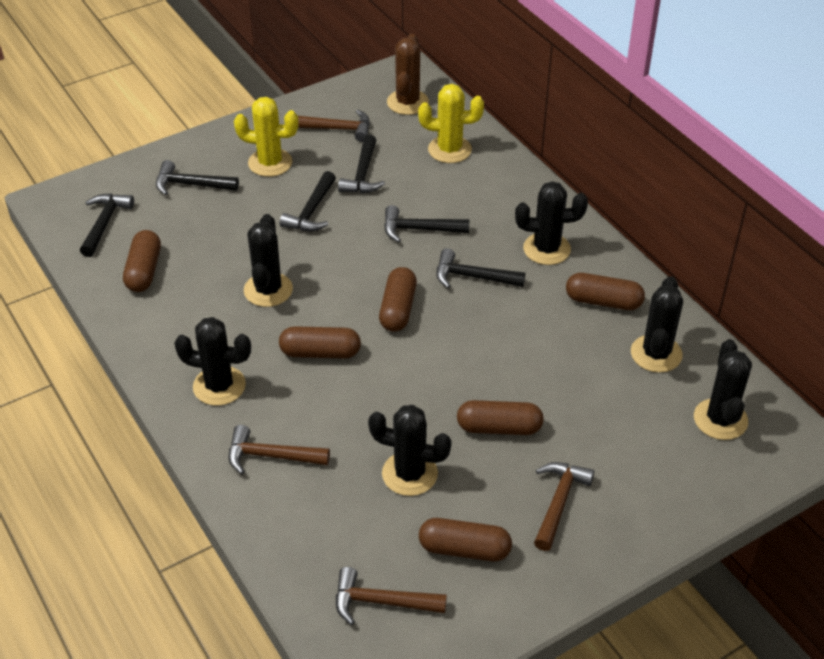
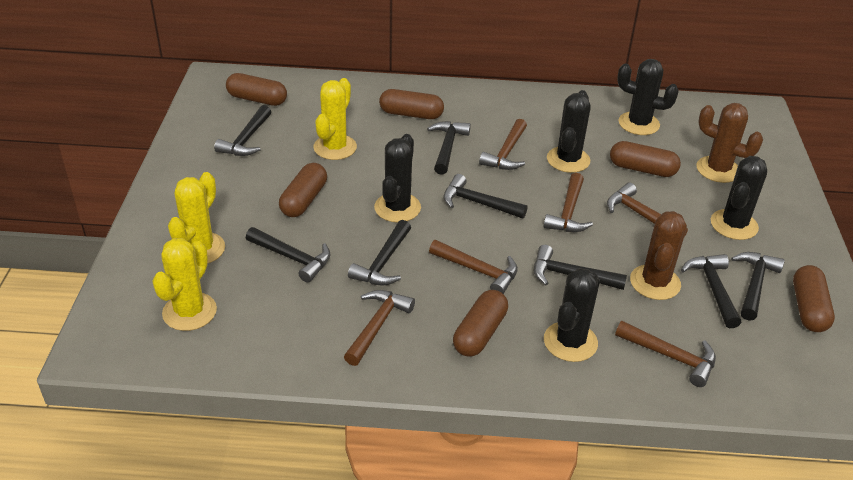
black cactus: [174,317,251,406] [244,214,293,307] [368,405,452,496] [515,181,588,265] [631,276,683,373] [694,339,752,440] = 6 -> [374,134,421,223] [544,268,600,362] [547,90,591,173] [617,59,679,135] [711,156,767,240] = 5
black hammer: [80,193,134,257] [156,160,239,195] [280,171,336,231] [338,135,385,193] [384,205,470,242] [436,248,525,288] = 6 -> [214,105,271,156] [246,227,330,283] [348,220,411,285] [427,121,471,175] [443,174,528,219] [534,245,627,290] [681,254,741,328] [731,252,785,321] = 8
brown cactus: [387,34,429,115] = 1 -> [630,211,687,300] [696,103,763,183] = 2
brown hammer: [229,425,330,474] [298,110,370,142] [336,567,447,625] [534,462,595,551] = 4 -> [344,290,415,366] [429,240,518,294] [479,119,527,170] [543,173,593,232] [607,182,688,237] [615,321,716,387] = 6
yellow cactus: [234,97,299,177] [418,84,484,163] = 2 -> [152,238,217,331] [168,172,225,263] [313,78,357,160] = 3

